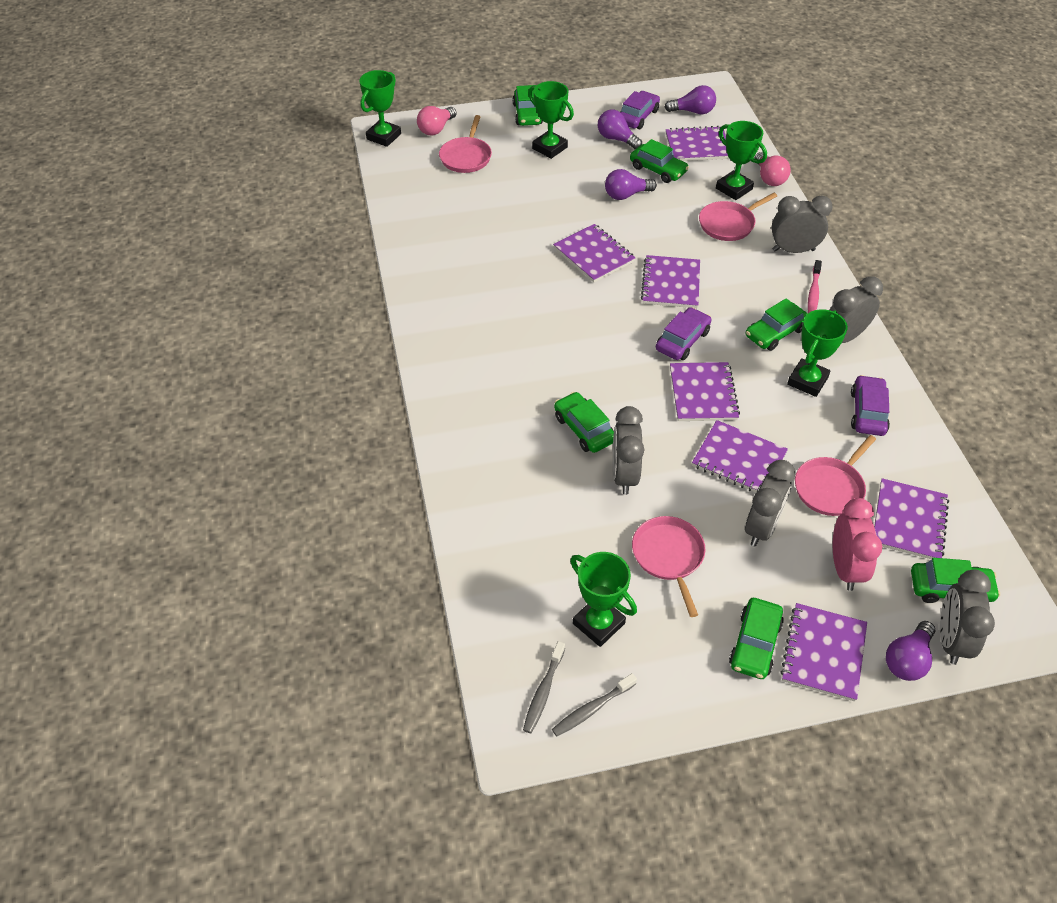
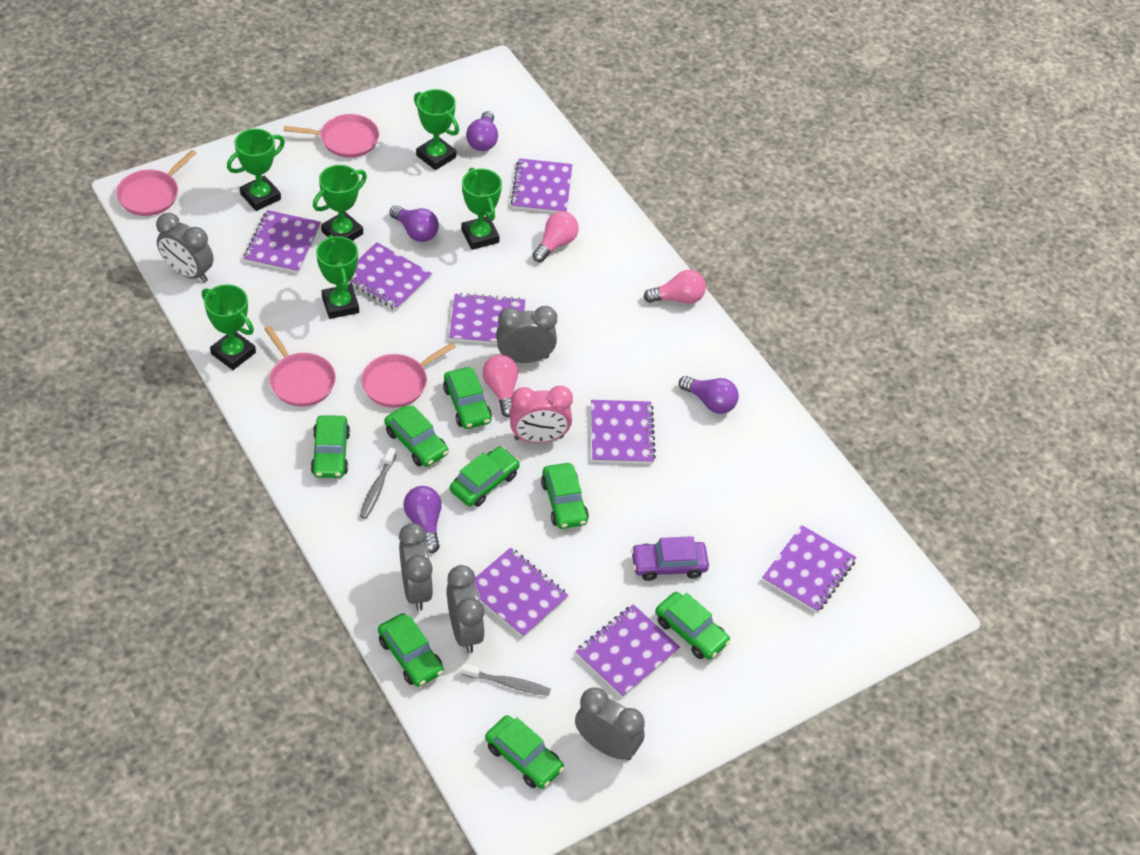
green car: [513,85,543,126] [554,392,614,453] [630,139,689,183] [729,598,784,679] [746,298,808,351] [911,558,1000,603] = 6 -> [311,415,350,478] [378,613,444,687] [384,405,448,467] [443,367,492,429] [450,447,520,507] [485,715,564,789] [541,463,589,529] [655,592,730,660] = 8
green trophy: [359,70,401,147] [528,81,574,159] [570,552,637,647] [716,121,767,200] [787,309,848,397] = 5 -> [202,284,256,370] [227,129,285,211] [313,165,367,241] [316,235,359,319] [414,89,459,170] [461,168,502,250] = 6
pink light bulb: [417,106,457,135] [755,152,791,186] = 2 -> [483,355,518,417] [532,211,578,262] [643,270,706,304] = 3
pink toothbrush: [808,260,822,313] = 1 -> none = 0
purple car: [620,91,660,129] [656,307,711,360] [851,375,890,436] = 3 -> [631,536,709,581] = 1
purple notebook: [553,224,635,283] [641,255,700,308] [666,126,730,161] [670,362,740,421] [692,420,788,492] [780,603,867,701] [874,478,949,559] = 7 -> [244,210,321,273] [348,242,432,310] [449,293,525,345] [473,548,569,638] [510,158,572,213] [575,604,680,698] [591,400,656,464] [762,525,857,613] = 8

